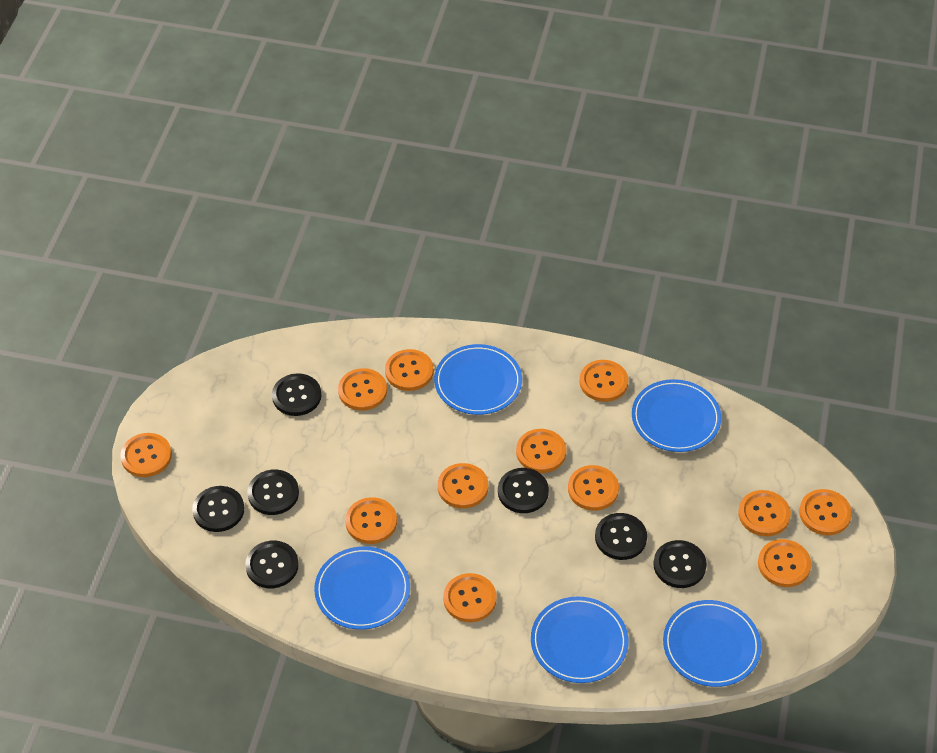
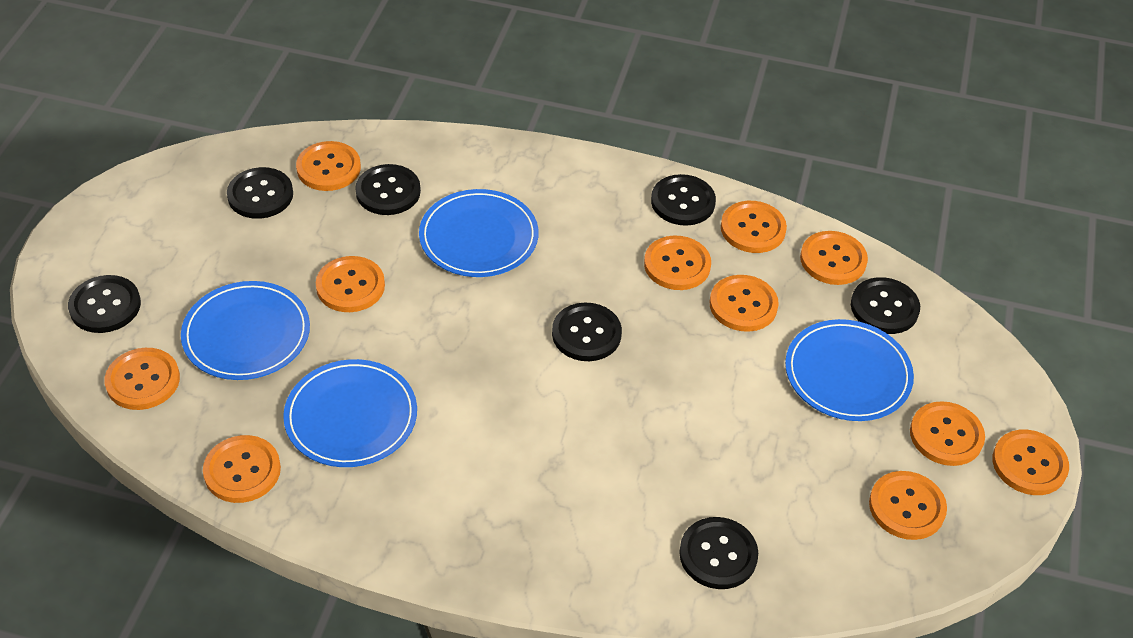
blue plate: [314,546,410,630] [434,344,522,415] [531,596,628,683] [632,379,721,452] [663,600,761,687] = 5 -> [181,281,310,380] [283,359,417,467] [419,189,538,277] [785,319,914,421] = 4
orange button: [120,433,172,477] [338,368,387,411] [345,497,397,544] [385,349,434,391] [438,463,488,509] [443,573,497,622] [516,429,566,473] [568,465,619,511] [579,360,628,402] [738,490,791,536] [758,539,811,587] [799,489,852,536] = 12 -> [105,348,180,410] [203,435,281,503] [296,141,361,191] [316,256,385,312] [644,235,711,290] [710,275,779,332] [721,201,787,253] [800,231,868,285] [869,471,947,540] [910,401,985,466] [992,429,1069,495] = 11

